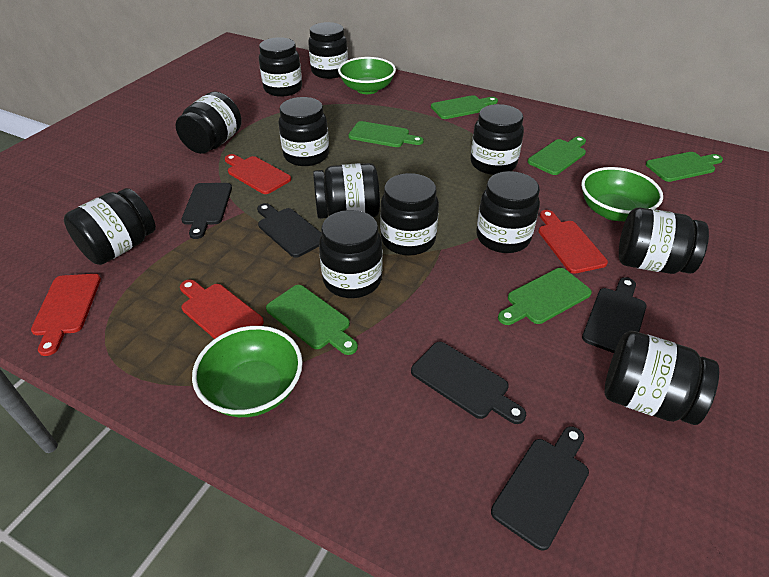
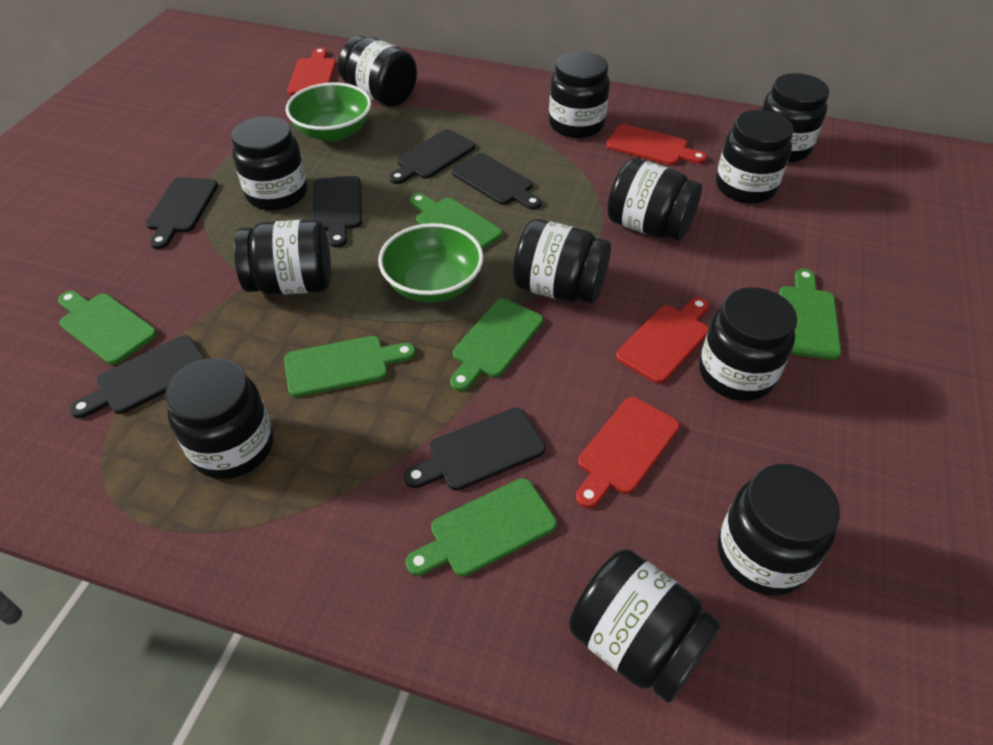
black cutting board: [181,183,232,239] [257,203,322,258] [411,342,526,424] [491,426,589,551] [582,277,647,353] = 5 -> [70,335,206,418] [146,177,218,249] [313,176,362,247] [389,129,475,184] [404,408,546,491] [452,153,542,210] = 6
green bowl: [192,326,303,417] [338,57,396,94] [581,167,663,221] = 3 -> [286,82,371,142] [378,223,484,303] = 2

